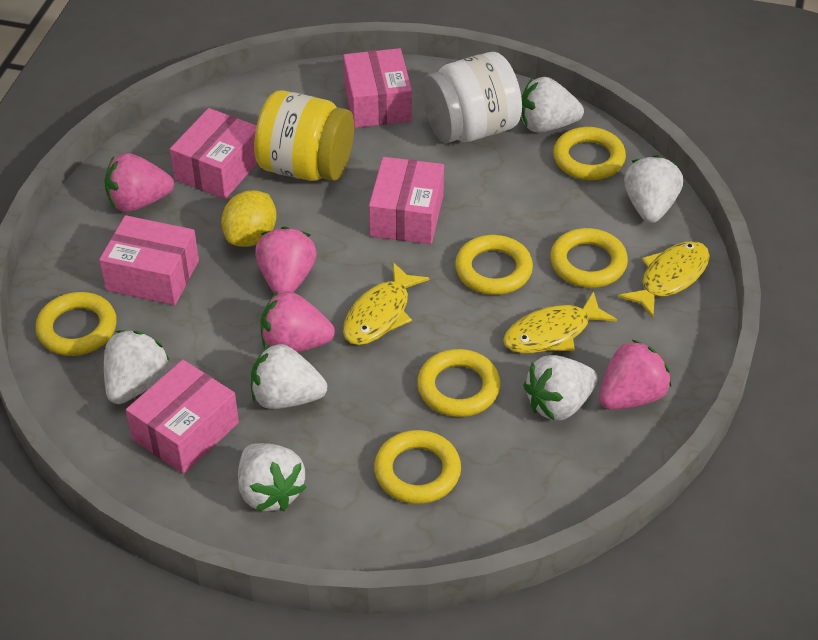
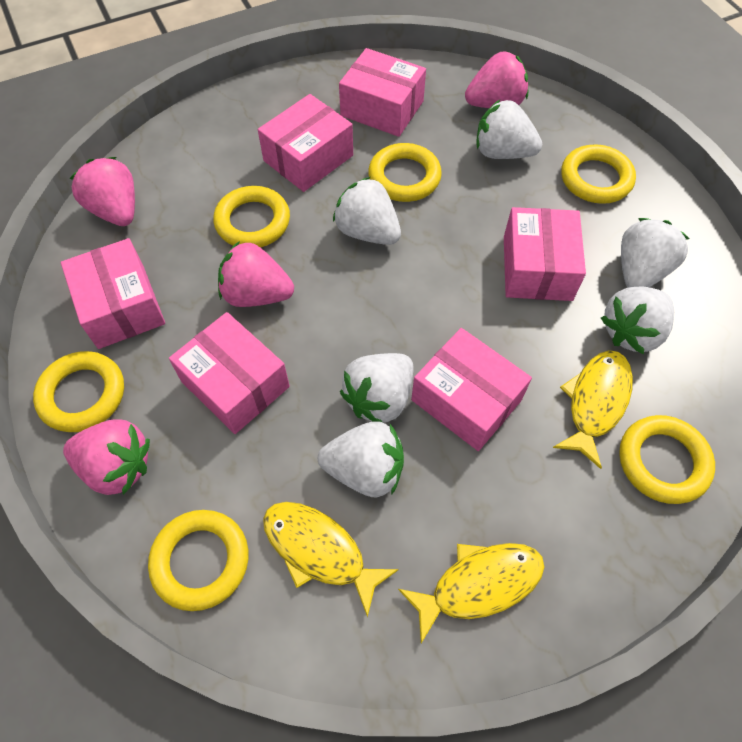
pink box: [99,215,199,305] [126,360,239,474] [170,108,257,199] [343,48,412,128] [369,157,444,244] = 5 -> [61,238,165,349] [169,312,290,434] [258,94,353,192] [339,48,426,137] [411,328,532,451] [504,207,586,301] = 6
white jar: [422,52,522,143] = 1 -> none = 0
yellow jar: [254,91,354,181] = 1 -> none = 0
yellow lemon: [221,190,277,247] = 1 -> none = 0

